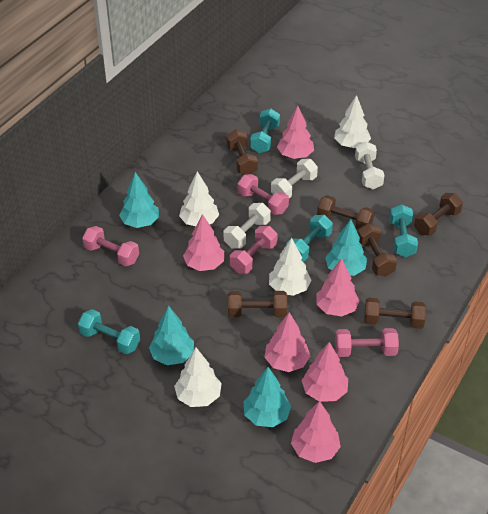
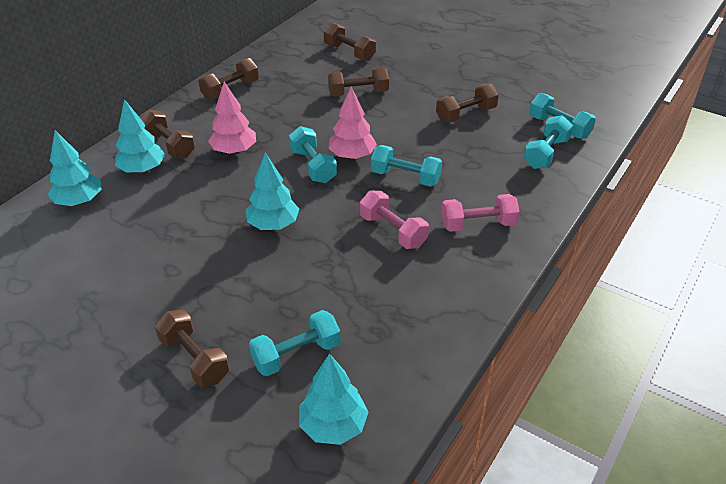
pink dumbbell: [82,226,139,266] [230,226,278,273] [238,174,289,215] [335,328,399,357] = 4 -> [360,191,429,249] [441,194,520,232] = 2
pink tree: [183,214,224,271] [264,312,310,372] [277,106,314,159] [291,401,341,463] [301,342,348,402] [317,258,360,317] = 6 -> [208,82,256,154] [328,86,377,159] = 2
turquoise dumbbell: [78,309,140,354] [250,109,280,153] [286,215,333,261] [390,204,418,257] = 4 -> [249,310,341,376] [289,126,337,183] [371,145,442,187] [524,115,573,169] [529,93,596,139] = 5
white dumbbell: [224,203,271,249] [271,159,318,198] [355,141,385,189] = 3 -> none = 0
white tree: [174,347,222,407] [179,171,219,226] [269,238,311,296] [334,95,371,148] = 4 -> none = 0

